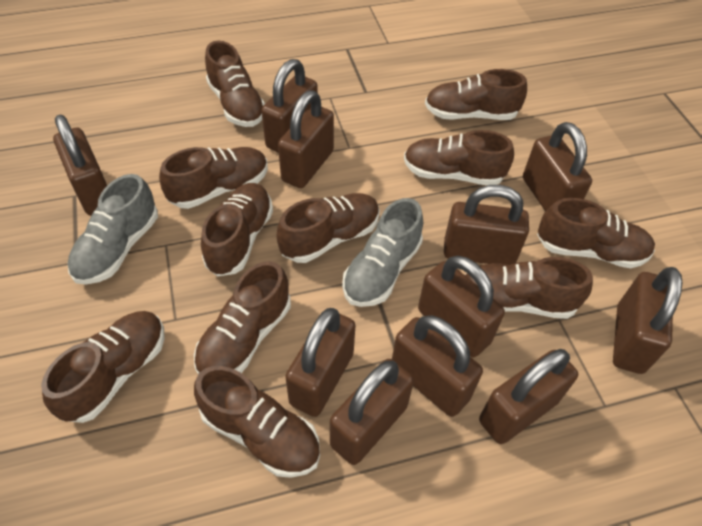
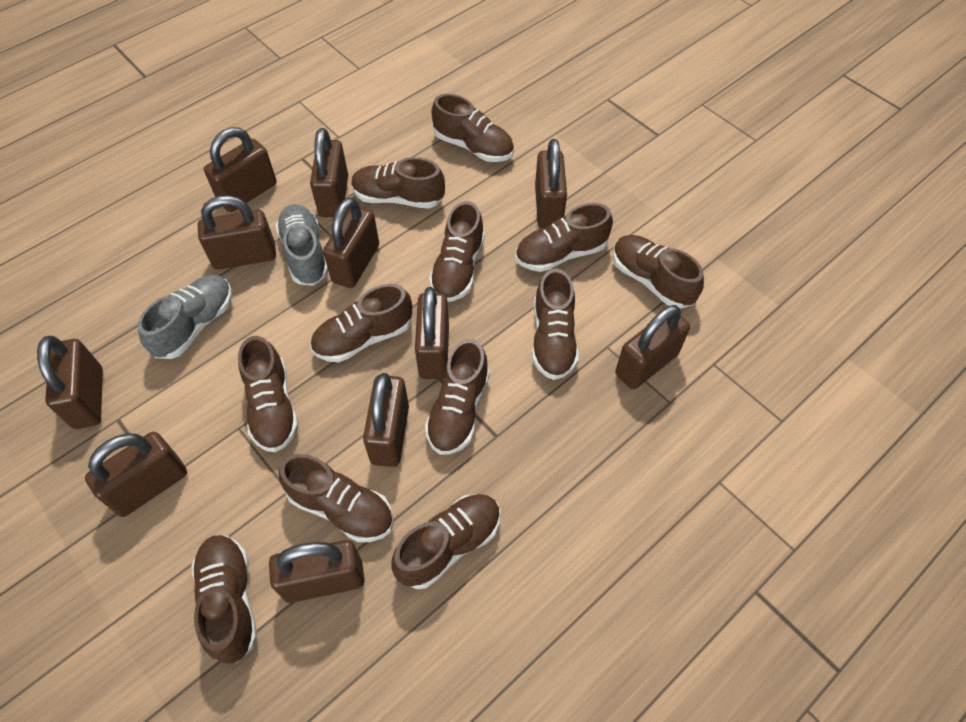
brown shoe: [41,311,165,423] [159,147,268,209] [194,261,291,374] [194,366,320,478] [201,183,273,277] [205,41,265,127] [276,193,380,263] [404,130,514,185] [425,69,527,120] [465,257,593,319] [537,198,655,268] = 11 -> [192,535,257,664] [238,336,298,452] [279,454,393,542] [310,284,412,362] [351,157,445,209] [392,494,501,589] [425,339,490,455] [429,201,485,302] [431,94,514,162] [515,203,613,272] [532,269,579,380] [613,235,704,309] = 12

